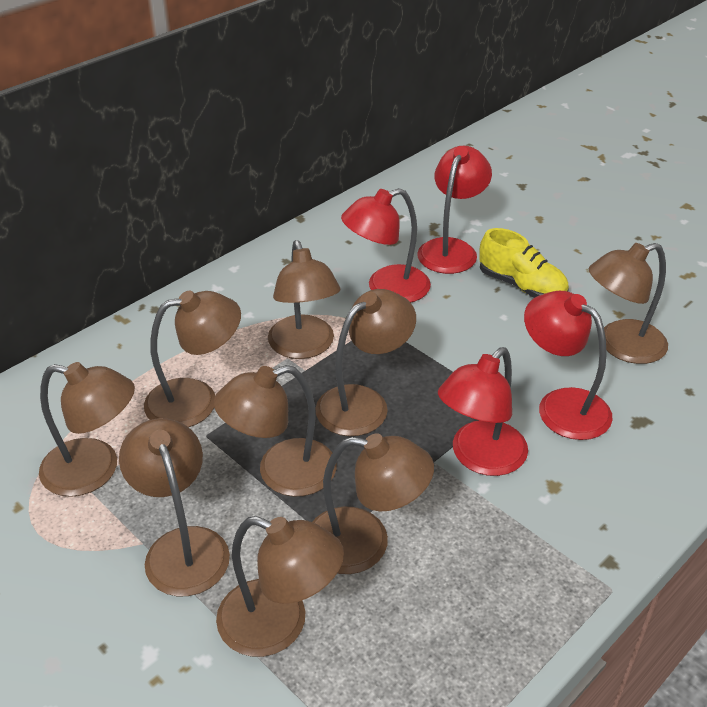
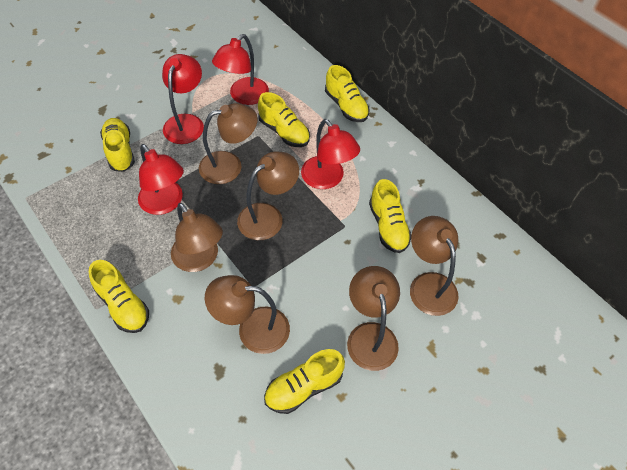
brown lamp: [39,362,135,497] [119,418,230,596] [144,291,241,427] [214,365,337,496] [216,516,344,657] [268,240,341,359] [312,433,434,574] [315,289,416,436] [589,243,668,364] = 9 -> [171,203,223,272] [199,103,257,184] [205,275,290,354] [237,151,299,240] [347,266,400,371] [410,216,459,316] = 6
yellow shoe: [479,228,569,298] = 1 -> [89,260,149,333] [100,118,135,172] [258,92,310,147] [264,349,345,414] [325,65,369,122] [369,179,411,253] = 6

